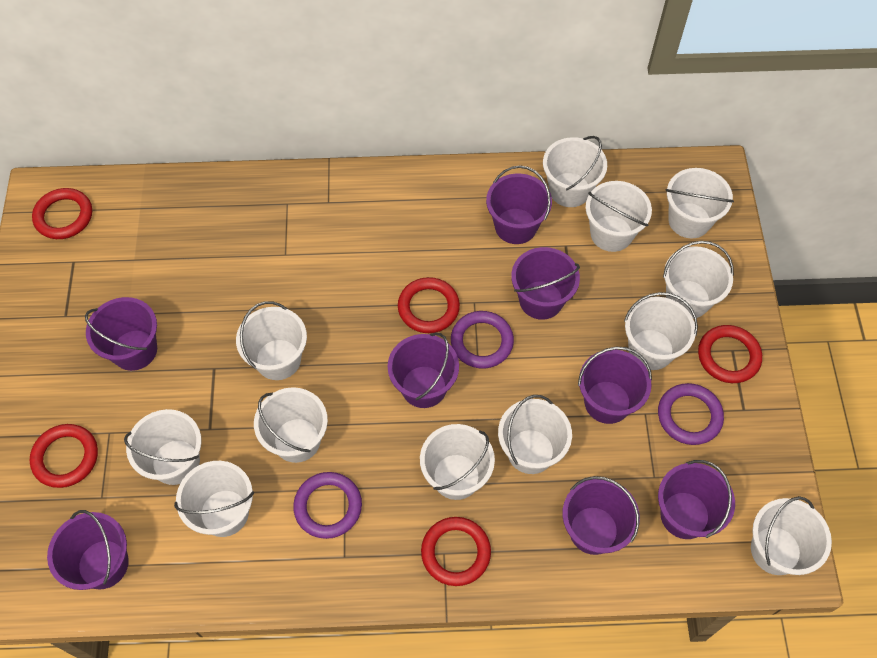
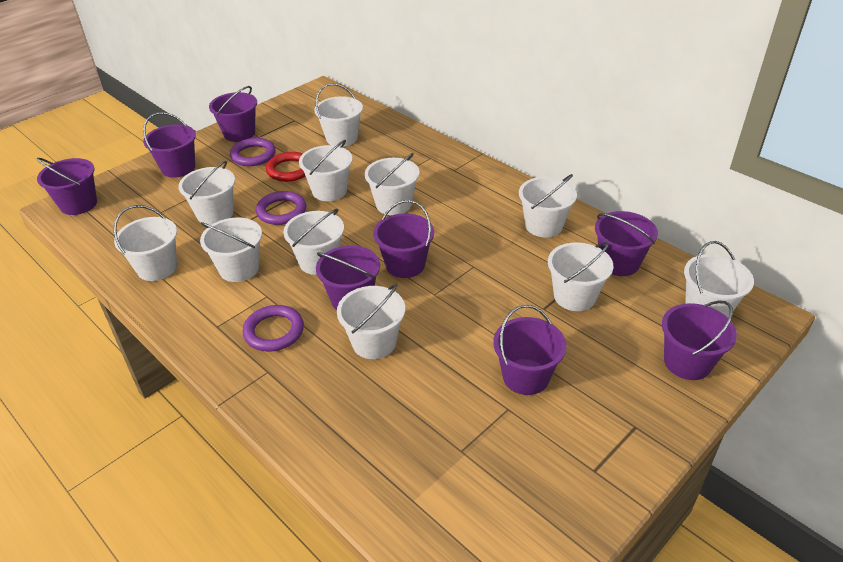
red ring: [30,424,98,488] [32,188,92,239] [398,277,460,333] [421,517,491,586] [698,325,762,383] = 5 -> [266,152,305,182] = 1
white bucket: [124,409,202,485] [174,461,254,537] [236,301,307,380] [254,387,328,463] [420,424,495,500] [498,395,572,474] [543,136,607,207] [586,181,652,252] [624,292,698,370] [663,241,734,319] [665,168,734,239] [751,496,832,575] = 12 -> [114,205,177,281] [178,161,235,225] [200,217,262,282] [283,209,344,275] [299,140,353,201] [314,83,363,147] [337,284,405,359] [365,153,420,215] [519,174,577,237] [548,242,614,311] [684,241,754,318] = 11

